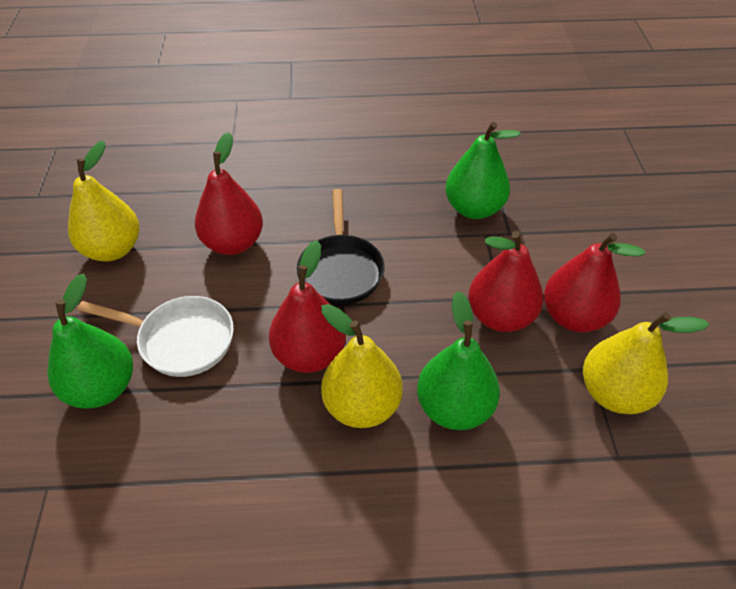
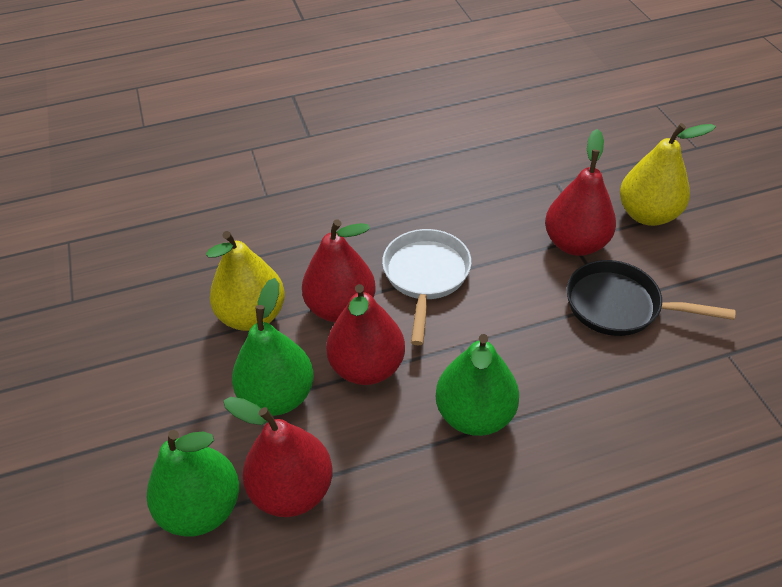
yellow pear: [68,141,140,261] [321,304,403,428] [583,312,709,414] = 3 -> [206,231,285,331] [620,123,716,226] = 2

